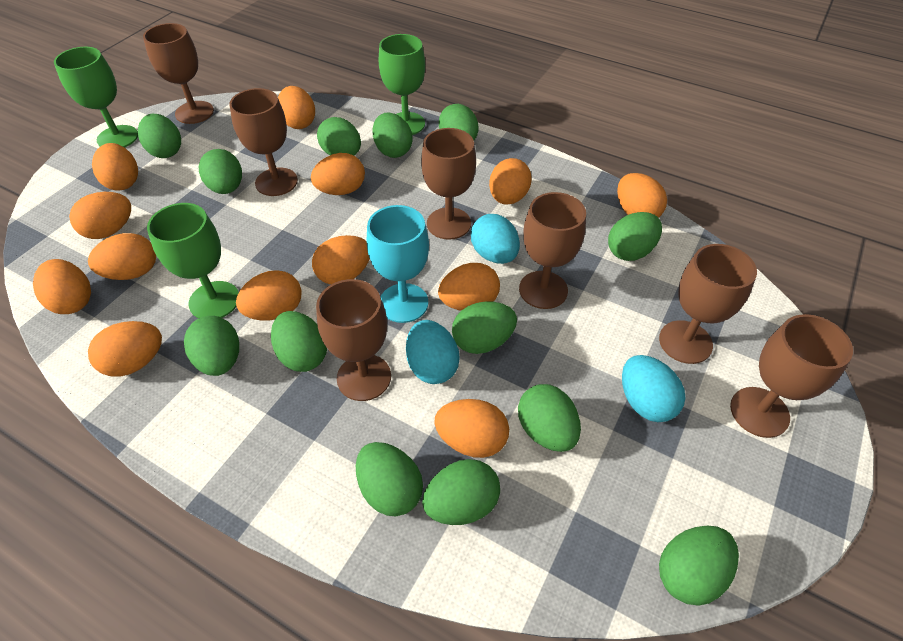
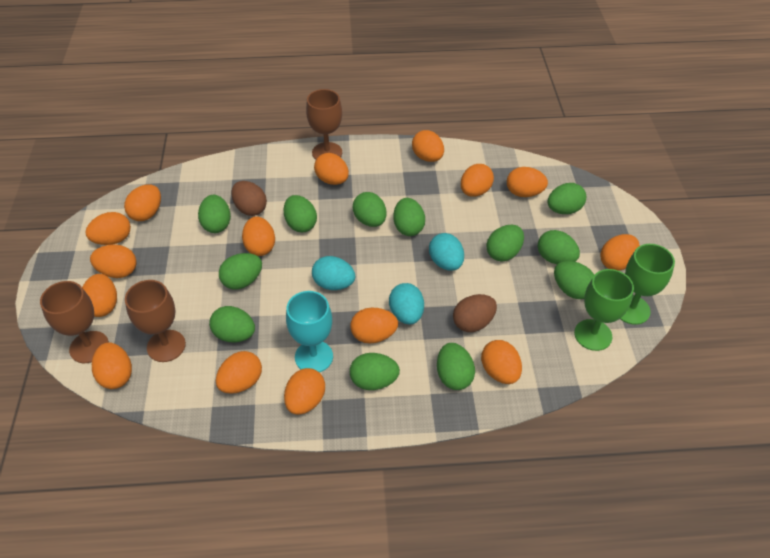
brown egg: none = 0 -> [231,181,267,216] [453,294,497,332] = 2
brown goblet: [143,23,214,124] [229,88,298,196] [316,279,391,401] [421,128,476,240] [519,192,586,309] [659,244,757,364] [730,314,853,438] = 7 -> [40,281,109,363] [125,280,186,362] [306,89,342,160] = 3
green egg: [138,114,181,158] [184,316,239,376] [199,149,242,194] [271,311,327,372] [317,117,361,155] [356,442,423,516] [373,112,413,158] [422,459,500,525] [439,104,478,140] [452,301,517,354] [518,384,581,452] [608,212,662,261] [659,525,739,606] = 13 -> [198,195,231,233] [209,306,255,343] [219,253,262,289] [284,195,317,232] [350,353,400,390] [353,192,387,227] [393,198,425,236] [437,343,475,390] [486,225,524,261] [538,230,580,264] [547,183,586,214] [554,261,594,299] = 12
green goblet: [54,47,138,148] [147,203,239,318] [379,34,425,135] = 3 -> [574,269,634,351] [620,244,675,325] = 2
orange egg: [33,259,91,314] [69,192,131,239] [88,233,156,280] [88,321,162,376] [92,143,138,191] [236,270,302,321] [278,86,315,129] [311,153,365,195] [312,235,370,285] [434,399,509,458] [438,263,500,311] [489,158,532,205] [617,173,667,218] = 13 -> [82,274,117,317] [85,212,131,245] [90,244,137,278] [92,342,132,389] [124,185,161,221] [216,351,262,394] [242,216,275,256] [284,368,325,415] [314,153,349,185] [351,308,398,343] [412,130,444,162] [461,164,494,197] [481,340,522,384] [507,167,548,197] [600,234,640,271] = 15

